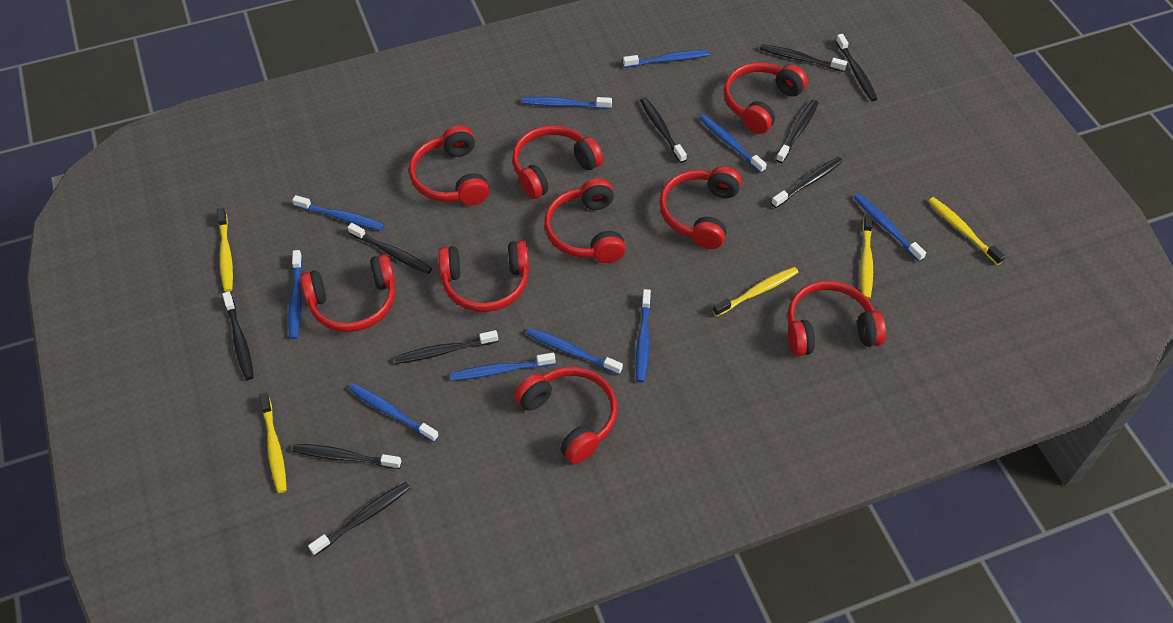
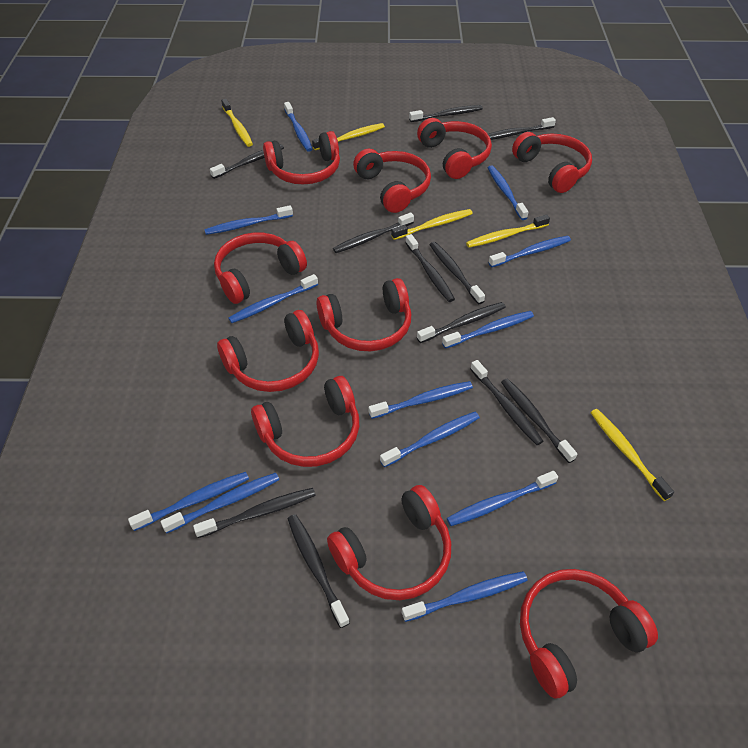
black toothbrush: [222,291,254,380] [292,444,402,469] [308,482,410,555] [347,223,432,274] [394,330,498,364] [640,97,687,163] [760,44,847,72] [771,157,843,208] [776,100,818,163] [836,34,877,101] = 10 -> [193,488,316,538] [210,144,284,179] [288,514,350,628] [333,212,414,253] [405,234,455,302] [409,105,483,122] [417,302,506,343] [430,242,485,304] [470,360,543,445] [488,117,556,140] [501,378,577,463] = 11
blue toothbrush: [288,250,303,339] [292,195,385,230] [349,383,439,442] [450,353,555,381] [522,97,612,109] [526,328,623,375] [623,50,709,68] [635,289,651,383] [699,114,767,173] [854,193,926,261] = 10 -> [128,472,249,531] [161,473,279,534] [204,205,293,235] [228,274,318,323] [284,102,313,152] [369,381,473,419] [380,412,480,467] [402,571,527,622] [442,311,534,349] [447,471,558,526] [488,165,528,220] [488,236,571,267] = 12
red headphones: [300,254,395,332] [409,125,489,205] [438,241,529,312] [512,125,603,199] [514,367,617,464] [544,178,626,263] [659,166,742,249] [724,62,808,134] [787,281,886,356] = 9 -> [214,233,307,304] [217,310,319,392] [251,376,359,467] [263,131,340,184] [316,278,411,351] [327,485,451,600] [353,149,431,213] [417,118,492,179] [512,132,592,193] [520,569,658,698] = 10

